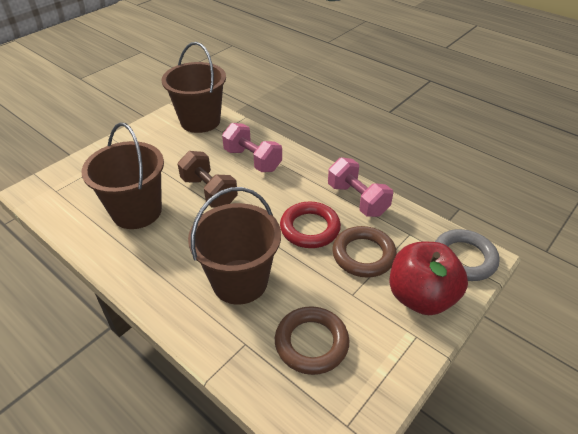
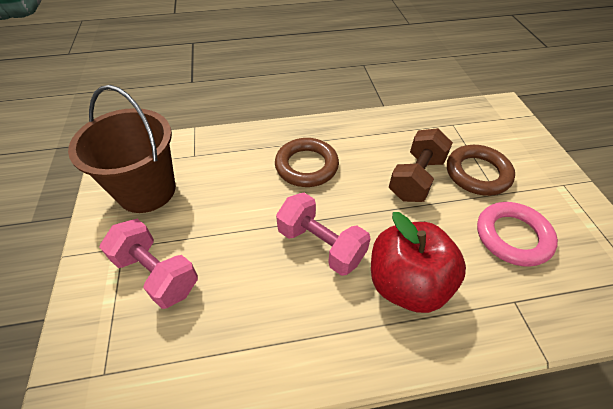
brown bucket: [81,122,164,229] [162,42,226,133] [188,187,281,304] = 3 -> [68,85,176,213] = 1
grey ring: [435,229,500,281] = 1 -> none = 0
pink ring: none = 0 -> [477,202,558,267] = 1
red ring: [280,201,341,248] = 1 -> none = 0

